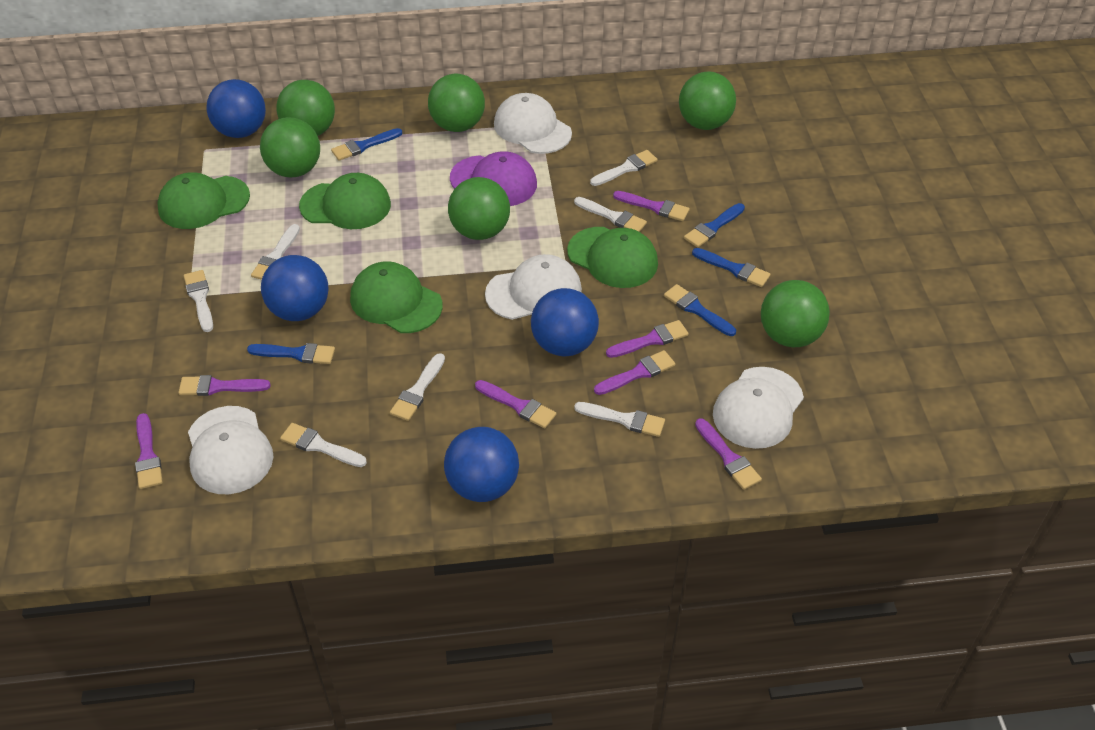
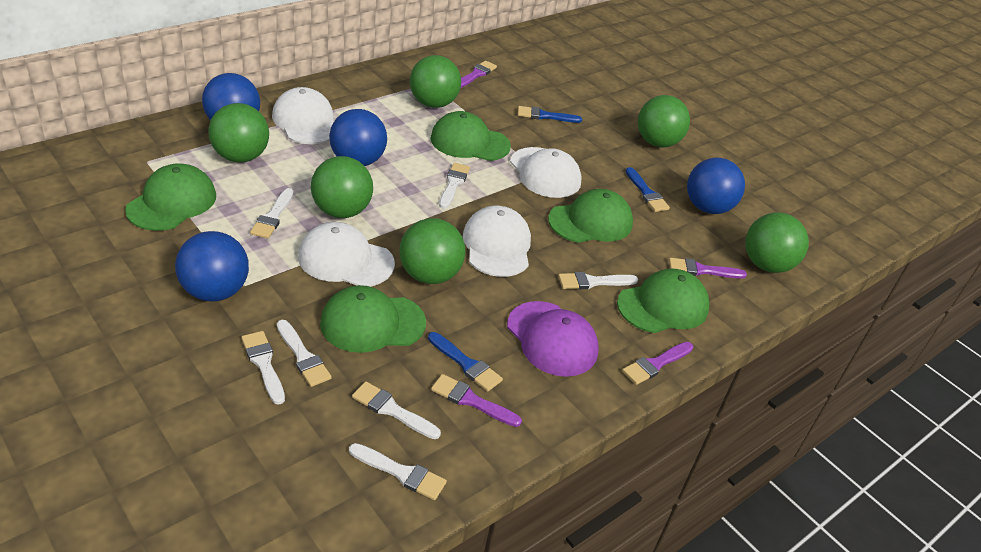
blue brush: [247,343,335,364] [331,128,402,161] [664,284,736,336] [684,203,745,248] [692,248,770,287] = 5 -> [428,332,503,391] [518,106,582,123] [625,167,670,212] = 3
green cap: [157,172,250,229] [299,173,391,229] [350,261,443,333] [567,227,658,288] = 4 -> [125,164,216,231] [320,285,426,353] [430,111,511,161] [548,189,633,243] [617,268,709,333] = 5
purple brush: [135,413,163,489] [178,375,271,396] [475,380,556,428] [594,350,675,395] [606,320,689,358] [613,191,690,221] [695,418,762,490] = 7 -> [431,374,522,427] [461,61,497,88] [622,342,694,385] [669,258,747,279] = 4

